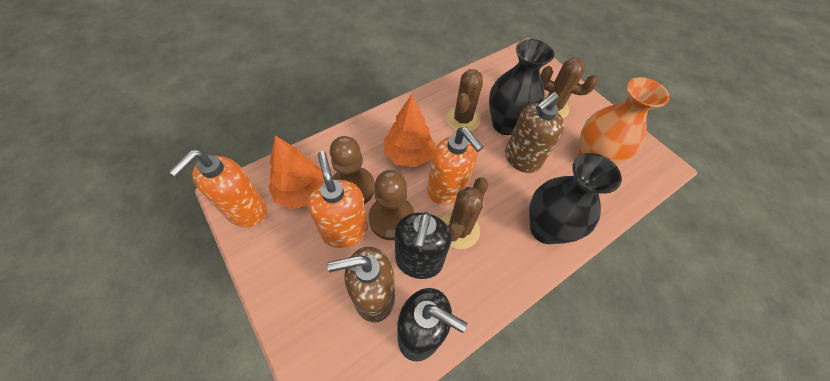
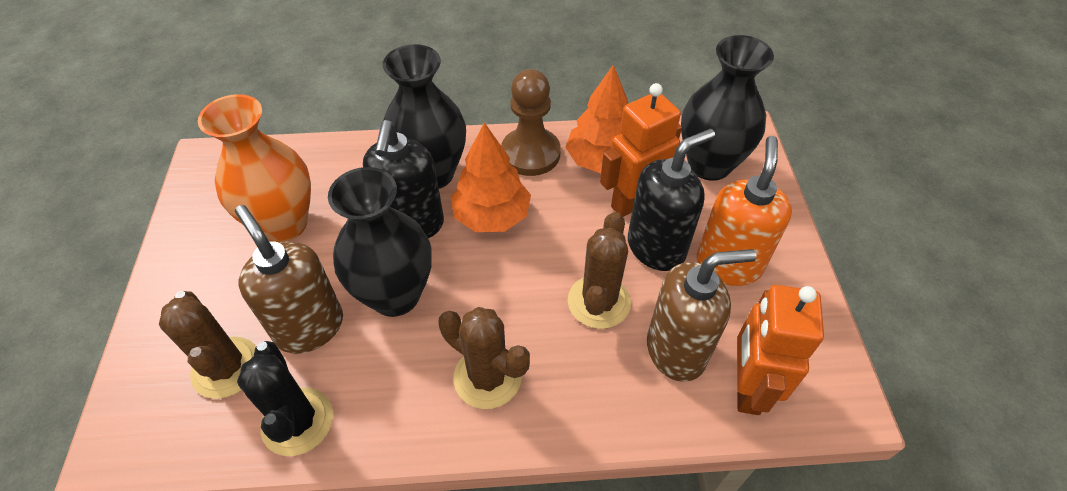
black cactus: none = 0 -> [237,341,333,456] = 1
black vase: [489,39,554,135] [529,153,622,244] = 2 -> [328,167,432,317] [383,44,466,189] [681,35,774,181] = 3
brown pawn: [330,136,375,204] [368,170,415,240] = 2 -> [501,69,561,176] = 1
orange robot: none = 0 -> [600,83,682,217] [737,285,824,415] = 2
orange soap dispenser: [169,150,267,227] [308,151,368,248] [427,127,483,205] = 3 -> [696,136,792,286] = 1

